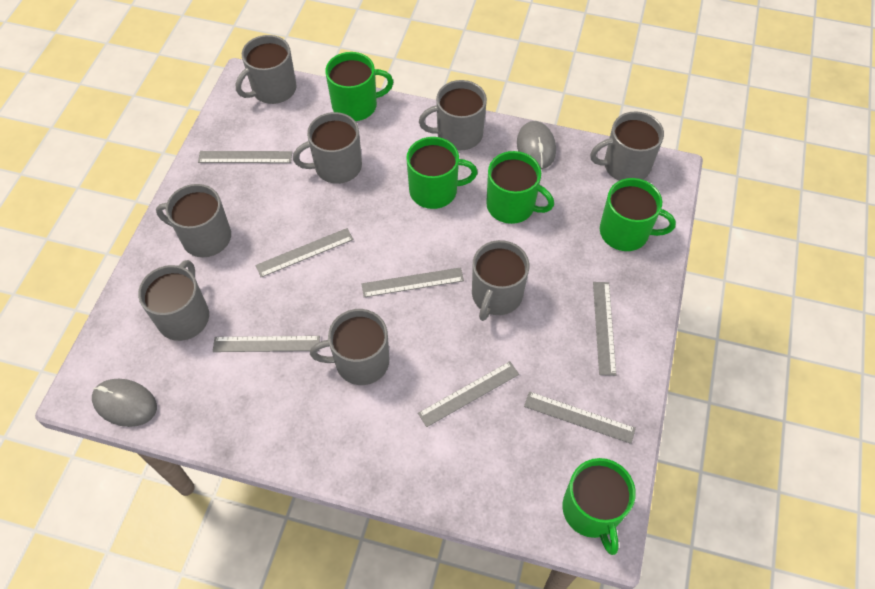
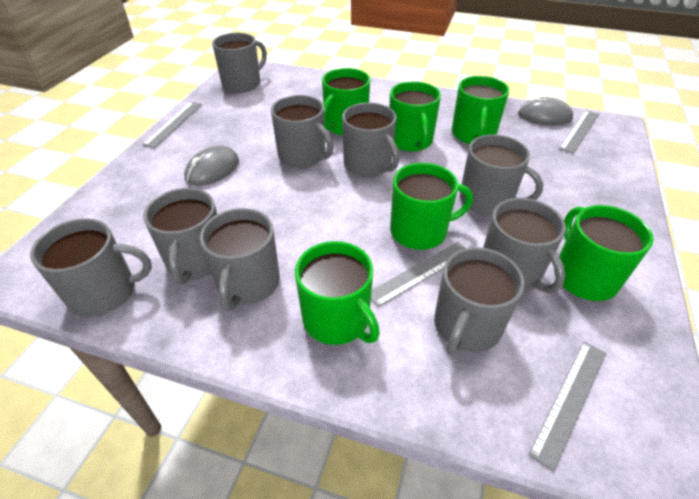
green mug: [325,52,393,121] [406,137,478,209] [486,151,554,224] [562,458,636,555] [600,178,676,251] = 5 -> [295,241,380,345] [322,68,370,135] [389,81,441,152] [390,163,473,250] [452,76,509,144] [554,205,654,301] = 6
grey mug: [138,260,209,341] [156,184,231,257] [236,35,297,104] [293,112,362,184] [310,309,389,385] [419,80,487,150] [472,240,529,321] [590,111,664,181] = 8 -> [30,218,152,317] [143,188,217,285] [200,208,280,311] [212,33,267,93] [271,95,334,168] [342,103,399,177] [434,247,525,355] [460,135,543,216] [483,198,566,293] = 9
grey ruler: [198,151,292,163] [213,336,320,352] [255,228,354,277] [361,267,464,297] [418,361,519,427] [524,391,636,444] [593,282,616,376] = 7 -> [143,102,202,148] [371,242,466,307] [529,342,606,472] [559,110,599,154] = 4

